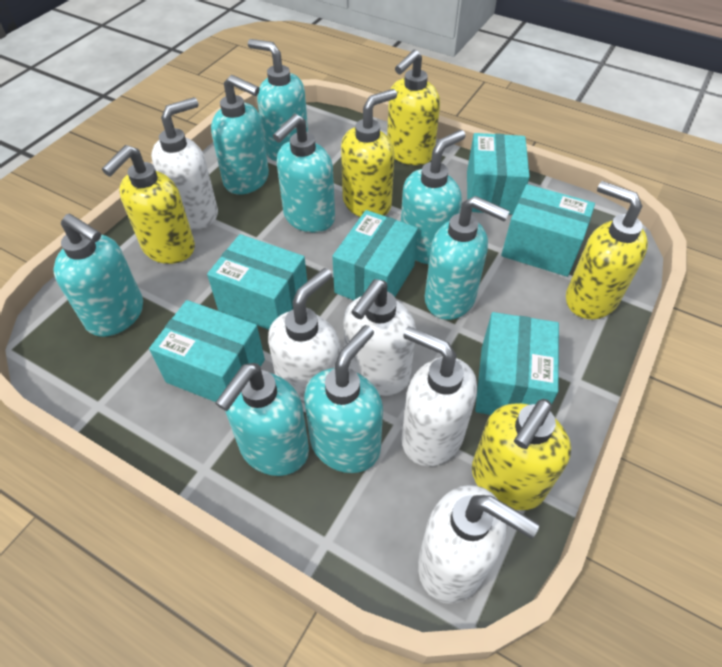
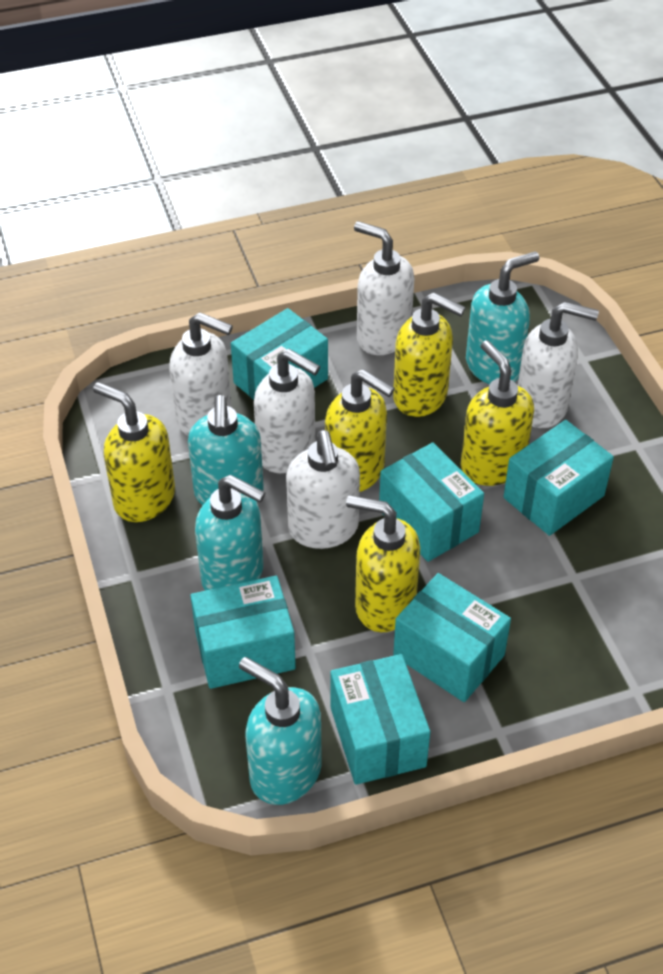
turquoise soap dispenser: [54,214,143,337] [211,75,269,195] [215,363,309,476] [248,39,308,161] [273,114,335,232] [304,325,383,473] [401,130,466,264] [425,196,510,320] = 8 -> [188,395,264,506] [195,475,266,591] [239,657,322,805] [466,252,539,384] = 4

